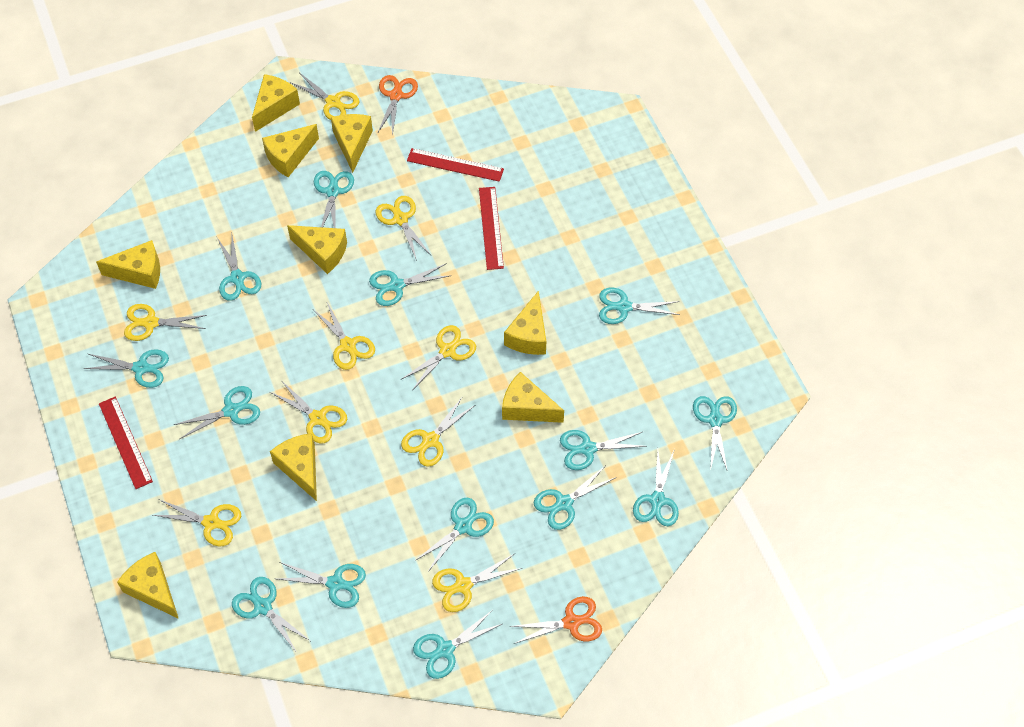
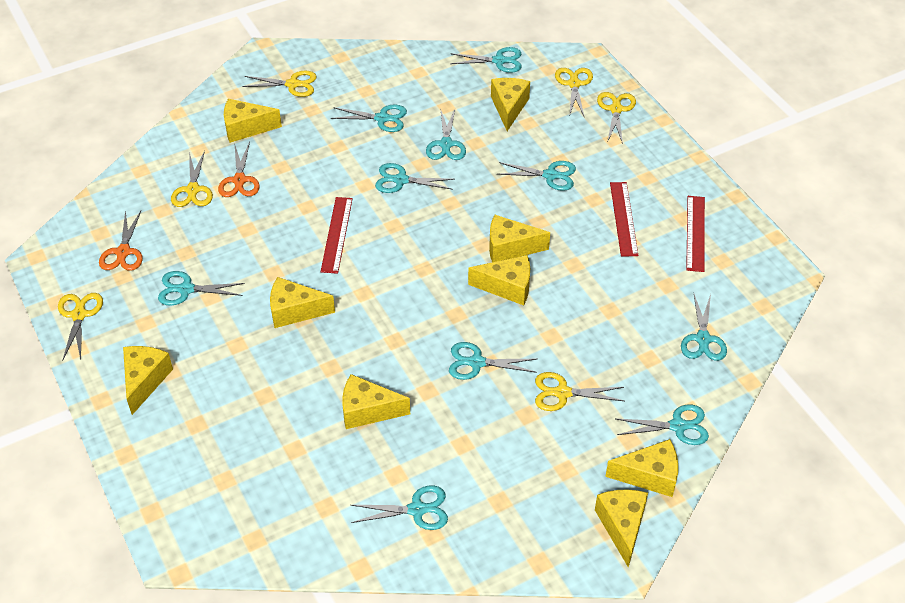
turquoise scissors: [83,349,169,388] [174,386,260,439] [216,236,261,301] [232,577,310,653] [277,562,366,608] [314,171,354,228] [369,263,452,306] [413,610,502,679] [415,498,494,573] [534,465,617,530] [560,430,647,470] [599,288,680,324] [633,449,679,526] [693,396,737,472] = 14 -> [158,271,245,306] [331,105,407,132] [351,485,448,530] [375,163,454,193] [426,108,466,160] [449,342,537,380] [450,47,522,73] [498,161,576,191] [616,405,709,445] [681,294,727,361] = 10
yellow scissors: [124,304,207,341] [153,499,241,546] [270,380,347,443] [289,73,359,120] [314,303,375,370] [375,196,431,261] [401,396,475,467] [402,325,476,389] [432,554,522,612] = 9 -> [58,293,103,361] [171,151,213,207] [242,71,317,97] [535,372,624,411] [555,68,593,117] [597,92,636,144] = 6

